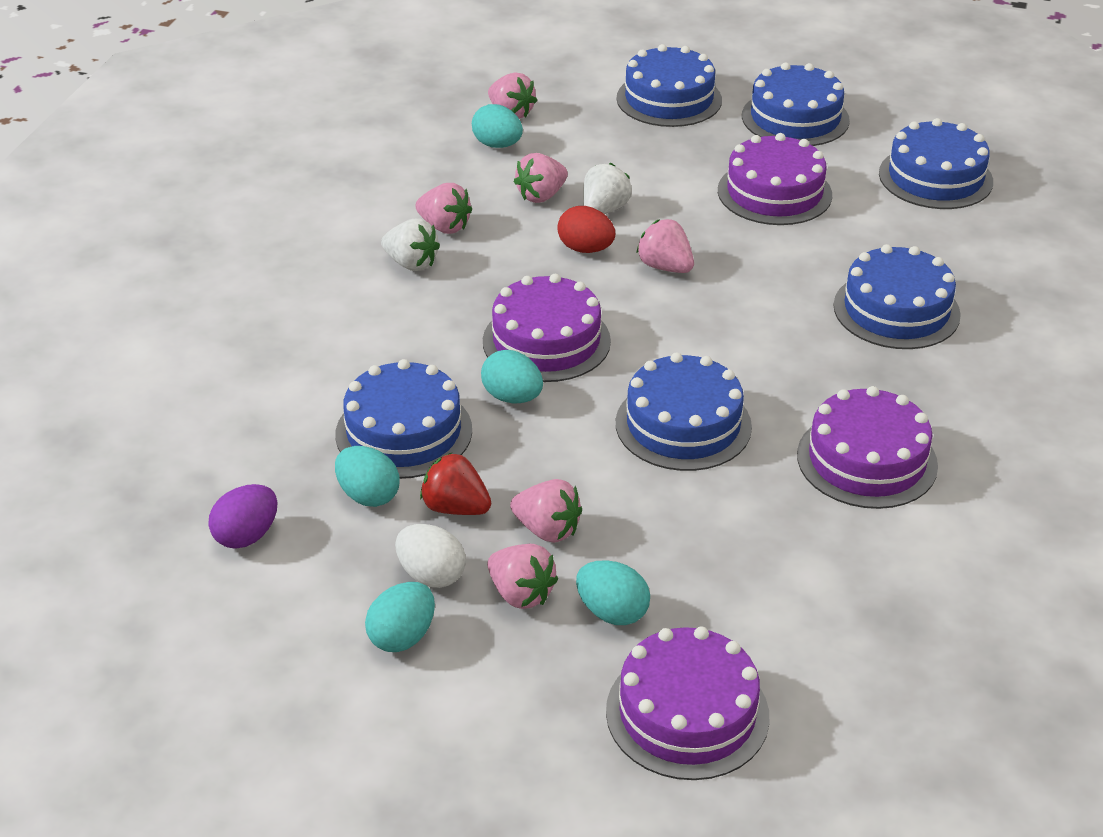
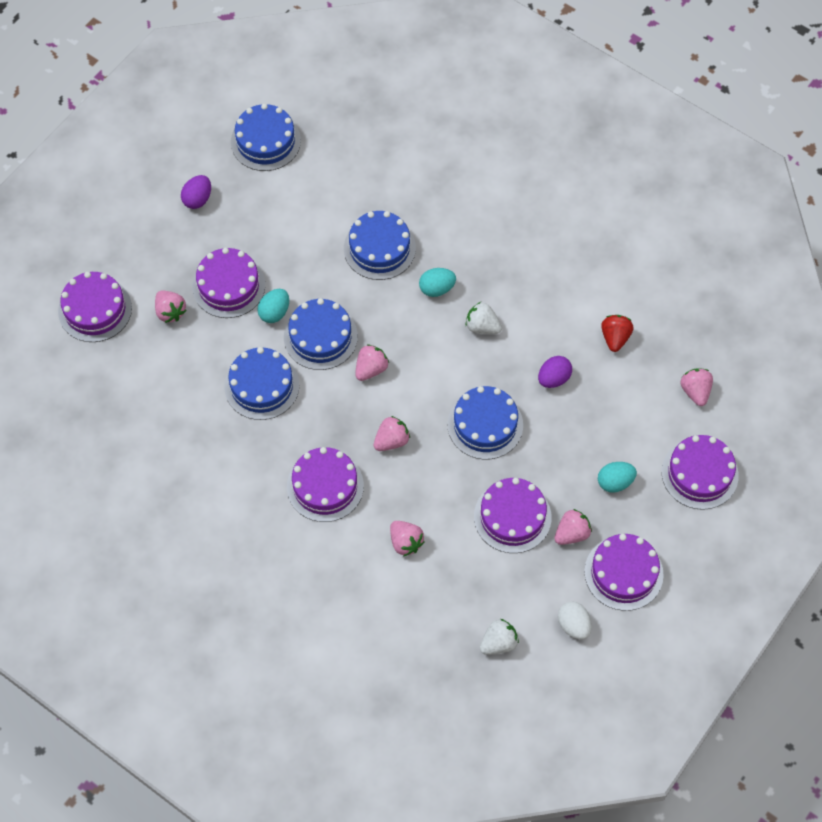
blue cake: [335,359,472,479] [616,44,722,127] [616,352,752,471] [742,62,850,146] [834,244,961,349] [879,118,993,209] = 6 -> [224,347,299,420] [231,104,301,171] [284,298,358,370] [344,211,416,280] [448,386,523,459] = 5
purple cake: [483,274,611,382] [606,626,769,780] [718,133,832,225] [797,386,938,509] = 4 -> [58,272,132,342] [192,248,265,318] [287,447,364,522] [474,478,551,553] [584,534,664,611] [662,435,739,510] = 6
purple egg: [209,484,277,549] = 1 -> [181,175,211,209] [538,356,572,388] = 2
red egg: [557,206,615,253] = 1 -> none = 0
turquoise egg: [335,446,400,507] [365,582,435,652] [472,104,523,148] [481,350,543,403] [576,560,650,625] = 5 -> [257,289,289,323] [419,268,456,297] [598,462,637,493] = 3

